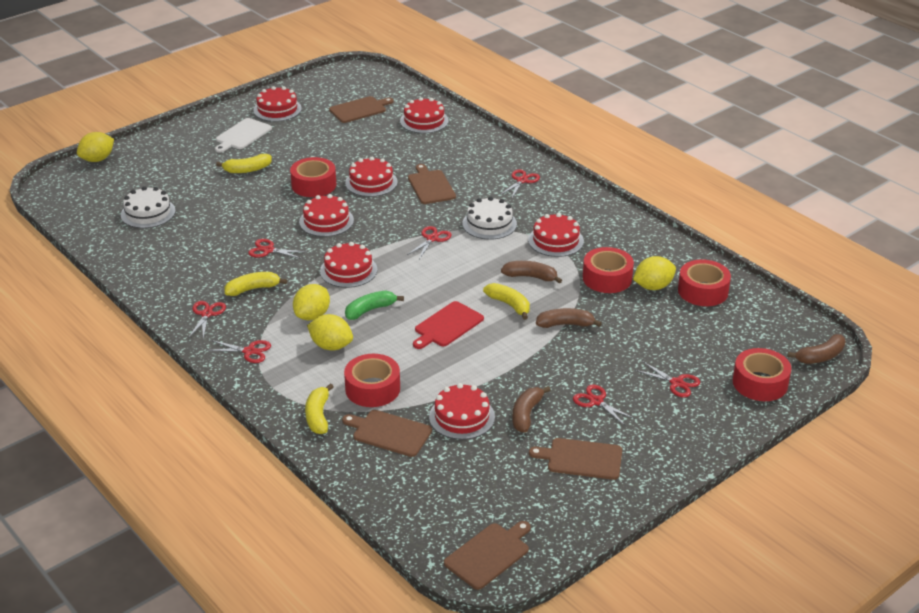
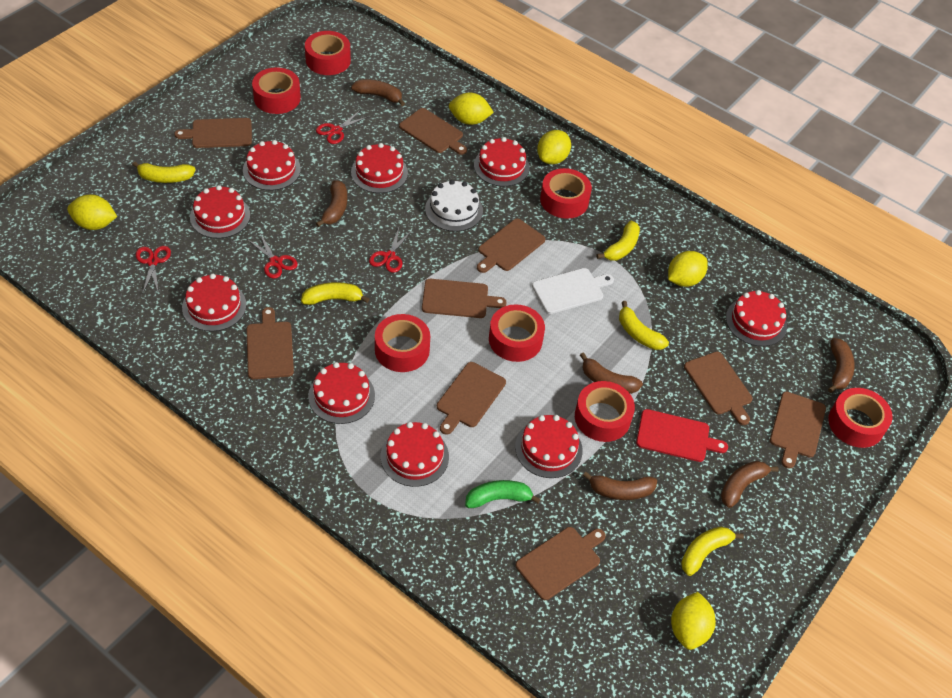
brown banana: [501,261,562,283] [512,386,550,433] [536,308,602,328] [787,334,845,364] = 4 -> [316,180,347,227] [351,79,405,106] [580,352,643,394] [583,472,657,500] [721,461,779,508] [828,338,855,393] = 6
brown cutting board: [329,96,394,123] [342,410,432,457] [408,164,456,204] [444,521,531,590] [529,438,622,480] = 5 -> [174,118,252,148] [247,307,294,379] [399,108,467,155] [422,279,507,318] [437,362,506,435] [477,219,545,273] [516,527,606,600] [684,352,753,425] [770,392,826,469] = 9
red cake: [253,86,302,122] [299,194,354,237] [320,242,377,288] [345,157,398,197] [400,97,449,133] [429,383,495,440] [528,213,584,257] = 7 -> [182,274,246,331] [190,185,250,238] [243,140,301,190] [308,362,375,424] [351,143,408,193] [381,422,449,487] [474,137,530,187] [515,415,583,478] [726,290,787,346] = 9
red scissors: [188,301,226,339] [206,340,271,363] [248,239,307,259] [407,226,451,259] [500,169,540,198] [573,385,636,425] [635,361,700,397] = 7 -> [136,246,171,294] [247,233,298,279] [316,111,370,144] [369,228,412,273] = 4
red tape: [290,157,336,197] [344,354,400,407] [583,247,634,293] [678,259,731,306] [733,348,791,401] = 5 -> [252,67,301,114] [305,31,351,75] [375,314,430,372] [489,304,545,362] [540,168,592,219] [575,381,635,442] [828,388,892,448] = 7
white cake: [121,186,176,228] [462,197,517,240] = 2 -> [425,180,483,232] = 1
yellow banana: [216,154,272,173] [224,272,287,296] [305,383,334,434] [483,283,530,320] = 4 -> [132,161,196,183] [301,282,369,305] [597,221,640,261] [619,301,669,350] [681,527,744,576] = 5
yellow lemon: [77,132,114,162] [293,284,330,320] [307,314,353,350] [633,256,676,290] = 4 -> [67,194,117,230] [449,93,494,125] [537,130,571,164] [668,251,708,287] [671,592,716,650] = 5

